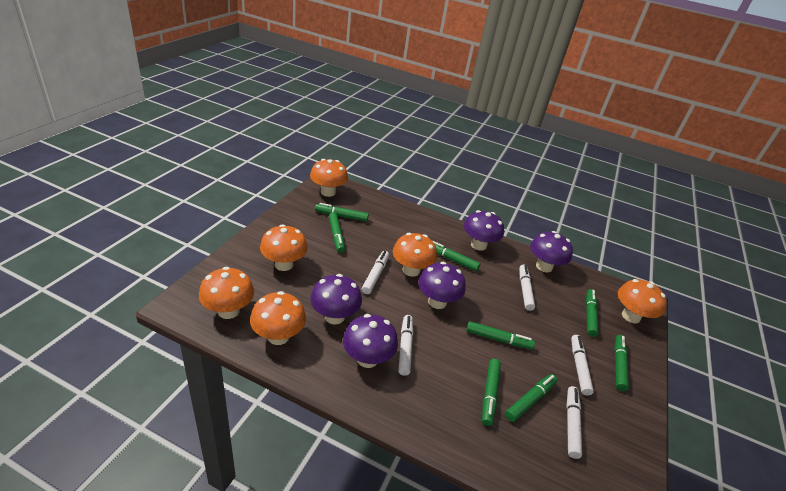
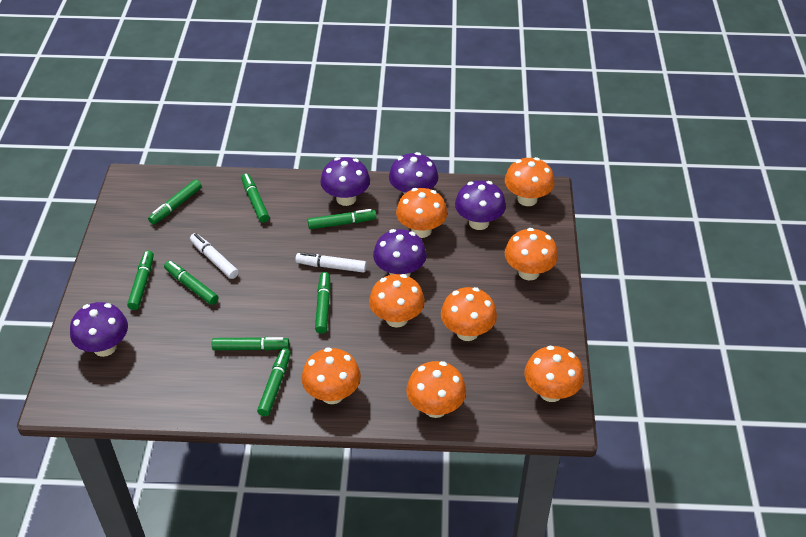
orange mushroom: [199,267,254,319] [250,291,306,345] [260,224,308,271] [310,159,348,197] [393,233,437,277] [618,279,667,323] = 6 -> [301,347,361,404] [369,274,425,328] [396,188,447,238] [406,361,466,418] [441,287,497,341] [505,157,555,206] [505,228,558,281] [524,345,584,402] = 8
white marker: [362,251,389,294] [398,315,413,376] [519,265,535,311] [566,386,582,459] [571,335,594,396] = 5 -> [190,233,238,279] [295,252,367,273] = 2

